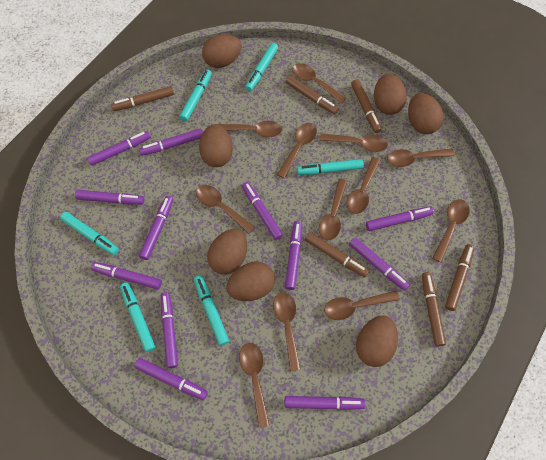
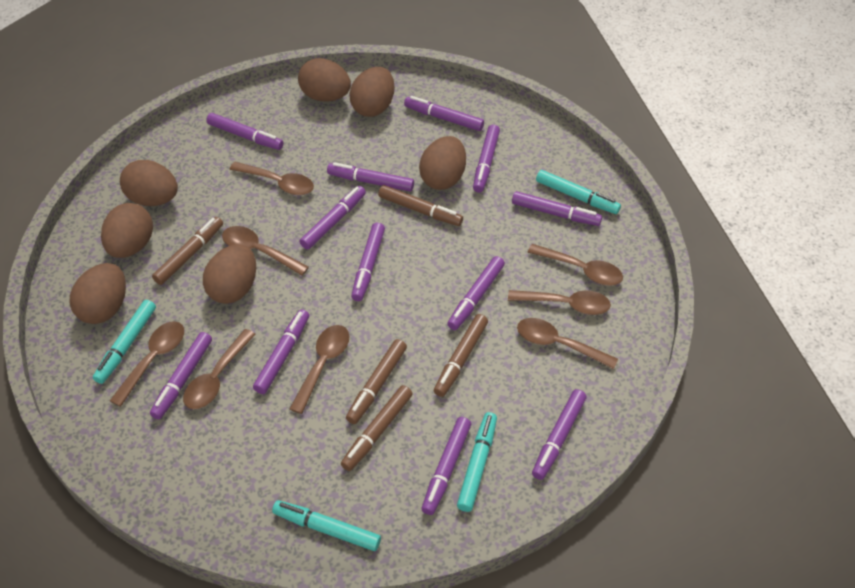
brown marker: [111,86,174,111] [286,76,339,115] [305,232,369,277] [351,79,382,133] [422,272,446,347] [445,244,474,311] = 6 -> [152,217,223,285] [341,385,413,471] [346,339,407,424] [378,185,463,226] [434,314,488,397] = 5
brown spoon: [196,185,255,234] [218,121,282,137] [239,343,270,428] [273,292,301,371] [277,123,317,178] [292,63,346,104] [319,133,388,152] [319,179,348,240] [324,291,400,320] [347,157,381,214] [387,149,455,167] [432,199,470,263] = 12 -> [110,321,184,407] [183,329,256,410] [222,226,309,276] [229,162,314,195] [290,325,349,414] [508,290,611,315] [517,318,618,369] [527,244,623,286] = 8
turquoise marker: [60,212,119,255] [120,283,155,352] [180,69,212,121] [194,275,229,346] [245,43,278,91] [297,159,364,175] = 6 -> [93,300,156,384] [272,500,381,551] [457,412,497,512] [536,170,621,214] = 4

